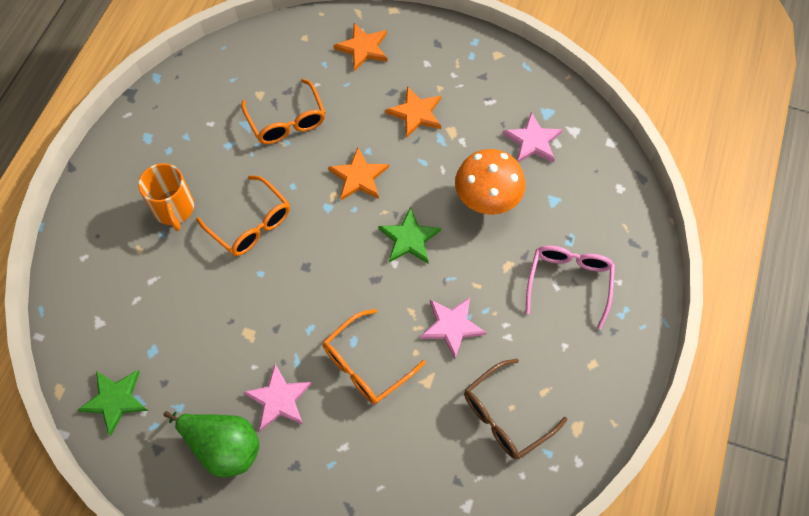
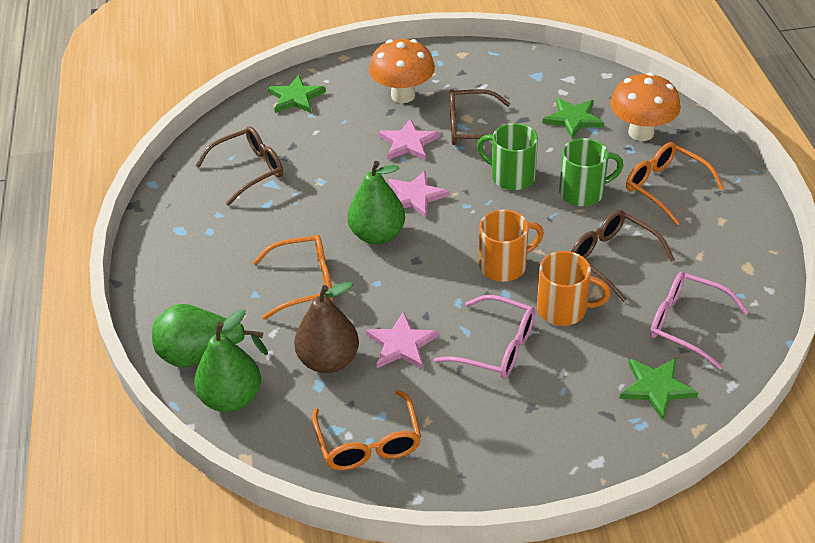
brown glasses: [464,359,568,459] = 1 -> [195,126,283,206] [450,89,510,145] [571,210,675,302] = 3
brown pear: none = 0 -> [294,282,359,373] = 1
green mug: none = 0 -> [477,123,538,190] [559,138,624,206] = 2
green pear: [163,411,259,477] = 1 -> [152,304,268,368] [194,309,261,412] [347,161,405,244] = 3
green star: [78,370,148,436] [378,207,441,263] = 2 -> [268,75,326,113] [543,98,604,139] [620,358,698,421] = 3
orange mug: [138,163,194,231] = 1 -> [479,210,544,282] [537,251,611,326] = 2
orange mushroom: [455,149,525,215] = 1 -> [369,39,435,103] [610,73,681,141] = 2
orange star: [328,148,389,200] [333,23,388,71] [385,86,441,138] = 3 -> none = 0
pink glasses: [526,246,615,329] = 1 -> [434,295,535,378] [650,272,749,370] = 2

